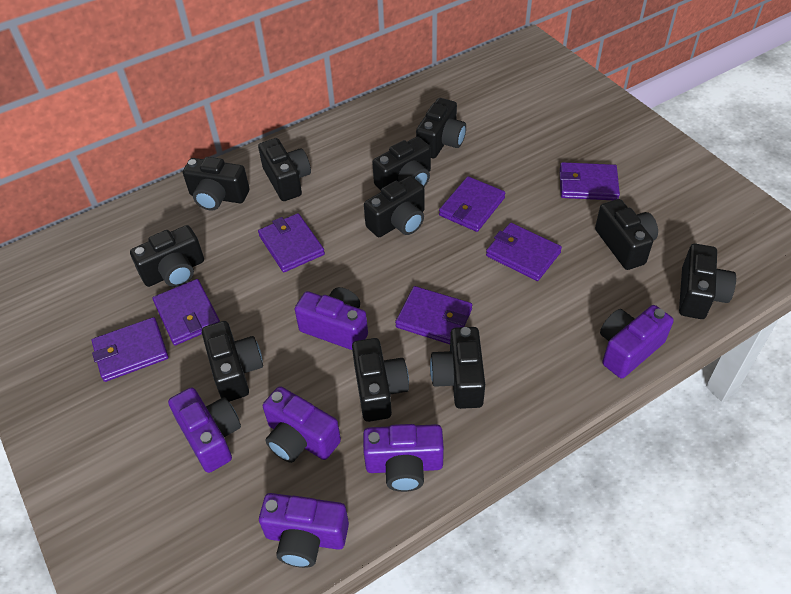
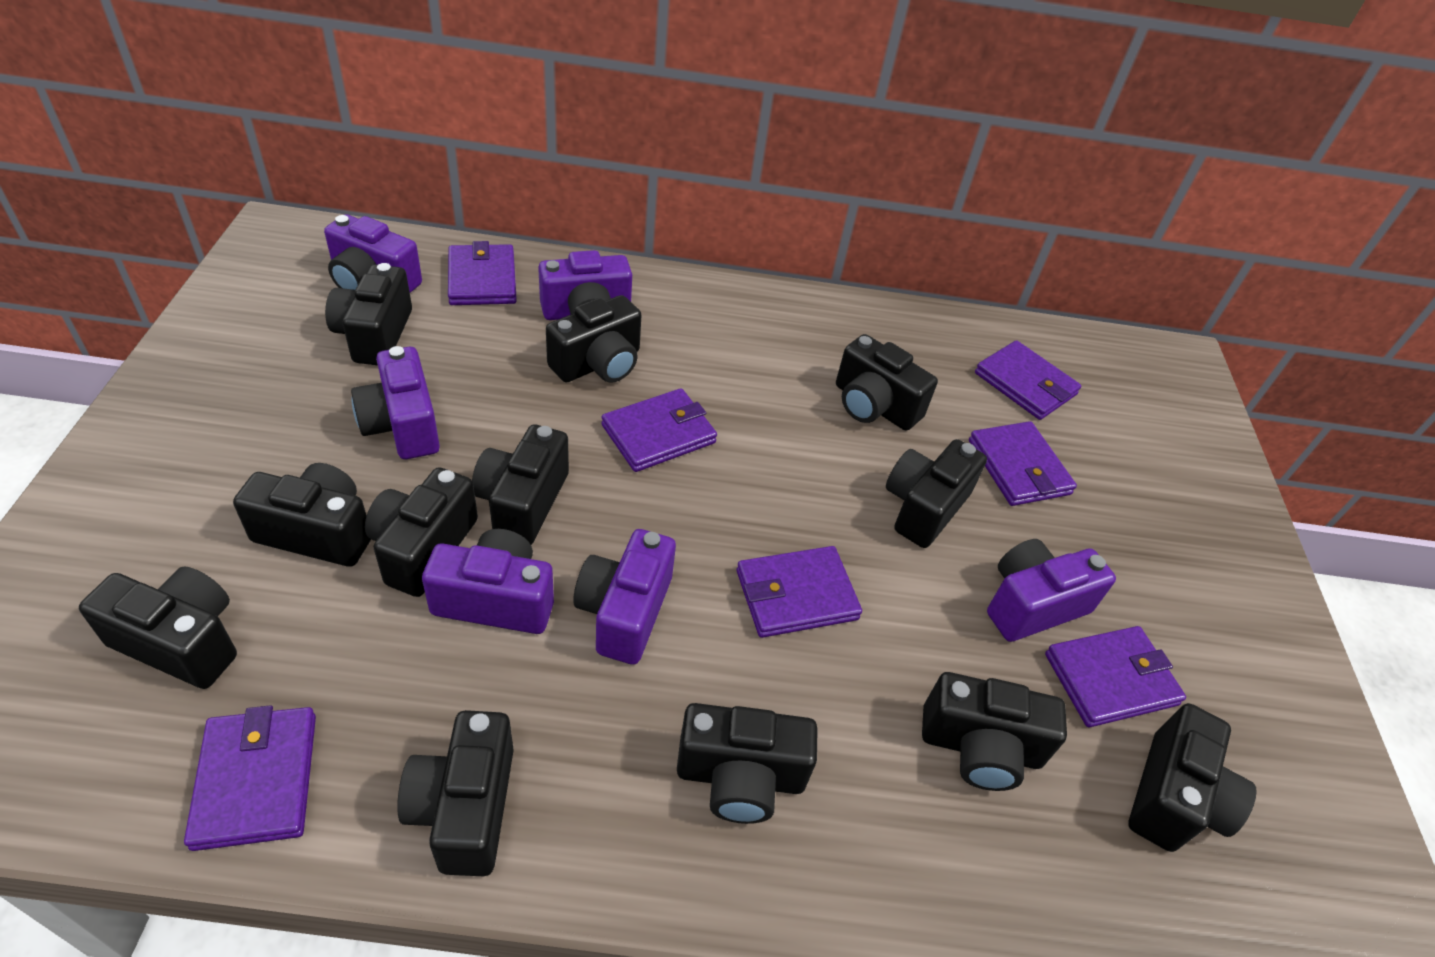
black camera: [130,225,204,287] [183,157,250,211] [202,321,263,402] [258,138,311,201] [352,338,409,422] [364,176,424,237] [372,137,431,190] [416,98,466,158] [430,327,485,409] [595,199,658,270] [679,244,736,319] = 11 -> [79,566,237,689] [233,463,371,567] [325,263,412,365] [365,467,478,597] [397,710,514,876] [472,424,569,545] [546,295,642,383] [677,703,818,824] [836,334,938,431] [886,439,987,548] [922,672,1067,791] [1128,703,1257,852] = 12

